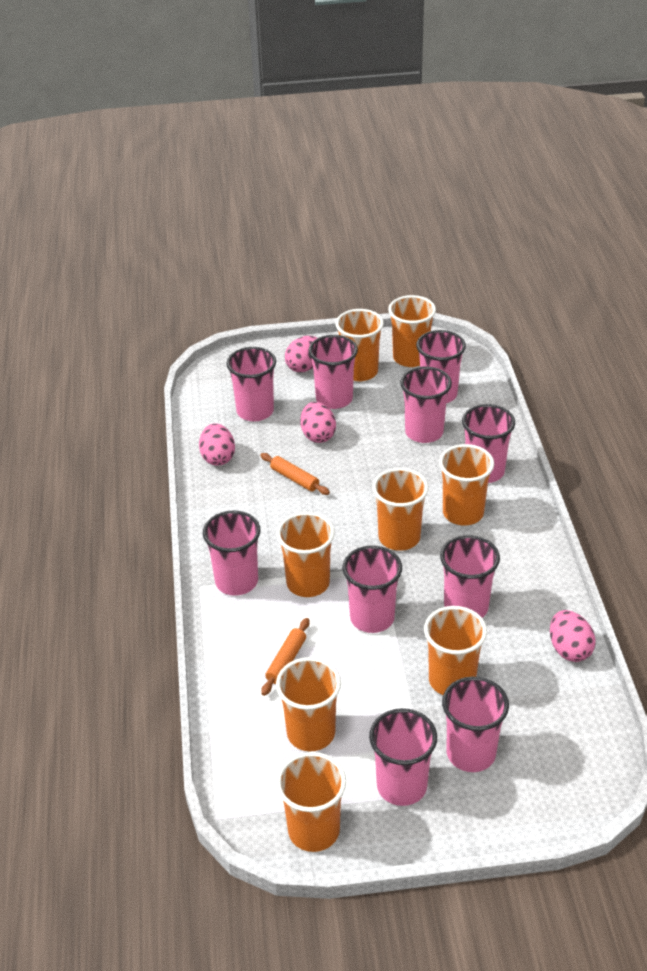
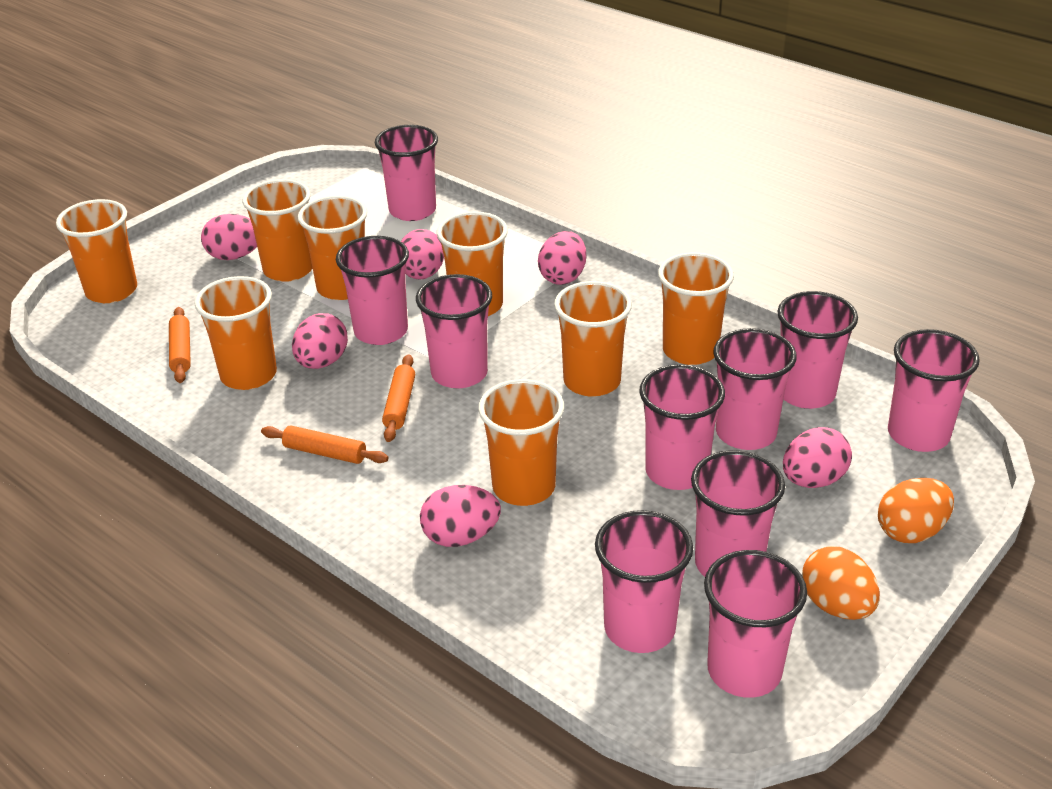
orange egg: none = 0 -> [802,546,880,620] [878,478,954,543] = 2
orange rolling pin: [260,453,330,495] [261,618,310,696] = 2 -> [169,307,191,383] [261,425,388,464] [382,354,415,442] = 3
pink egg: [199,423,235,466] [285,336,317,372] [300,402,336,443] [550,610,596,662] = 4 -> [201,214,257,260] [292,313,348,369] [401,229,444,280] [420,485,501,547] [538,231,586,285] [783,427,852,488] = 6

